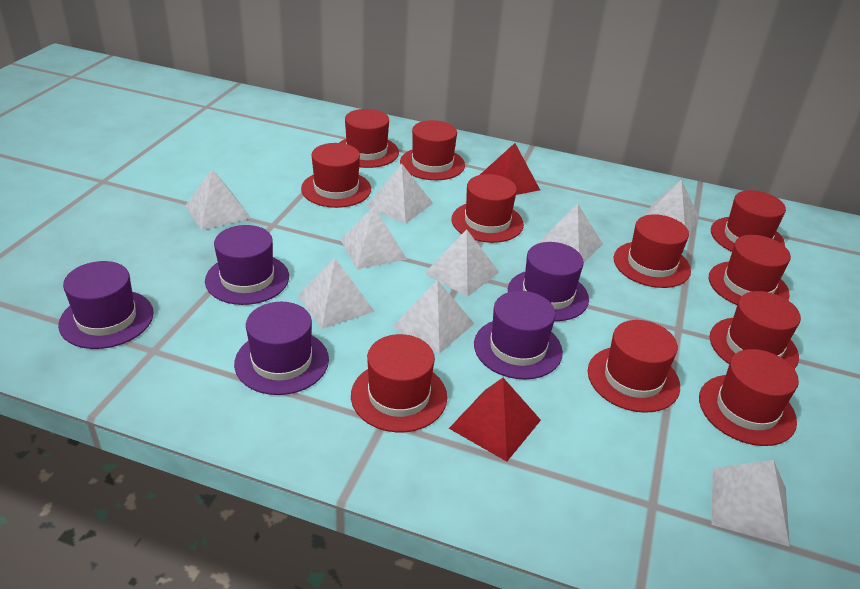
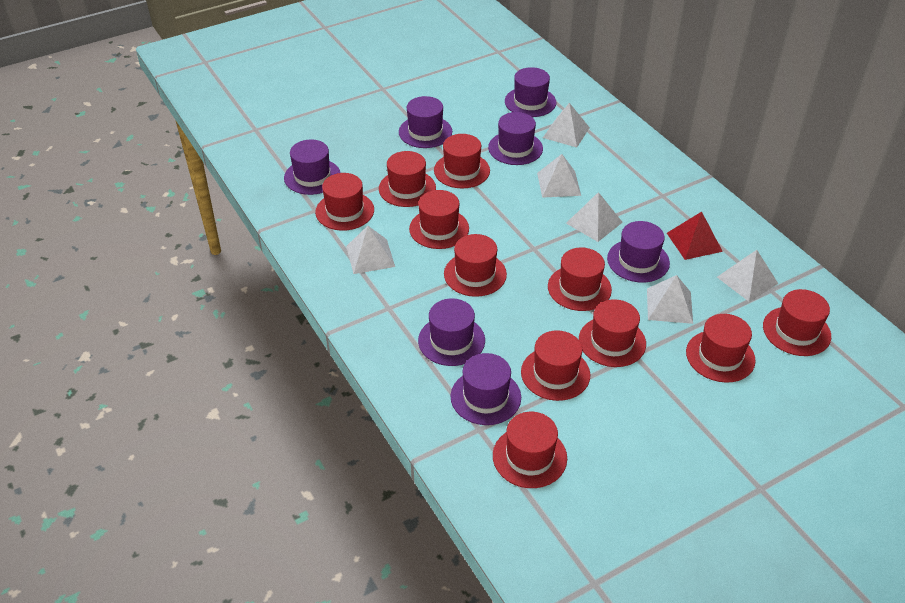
purple hat: [58,261,154,349] [205,225,289,305] [234,302,329,395] [474,291,563,379] [508,242,589,321] = 5 -> [284,140,341,195] [399,96,452,148] [418,298,485,366] [450,353,521,425] [488,112,543,165] [505,67,556,117] [607,221,670,282] = 7
red pyramid: [449,378,541,462] [480,143,540,195] = 2 -> [667,212,723,260] = 1
white pyramid: [185,169,251,231] [298,258,375,329] [341,206,407,269] [366,164,433,224] [393,280,475,354] [424,229,499,297] [537,203,603,262] [644,180,699,233] [711,460,790,547] = 9 -> [346,226,395,274] [537,154,581,198] [543,103,590,147] [566,192,623,242] [647,275,693,324] [717,250,779,302] = 6

